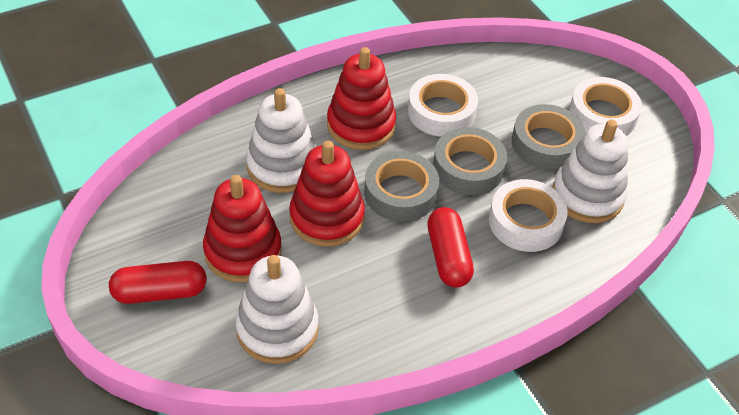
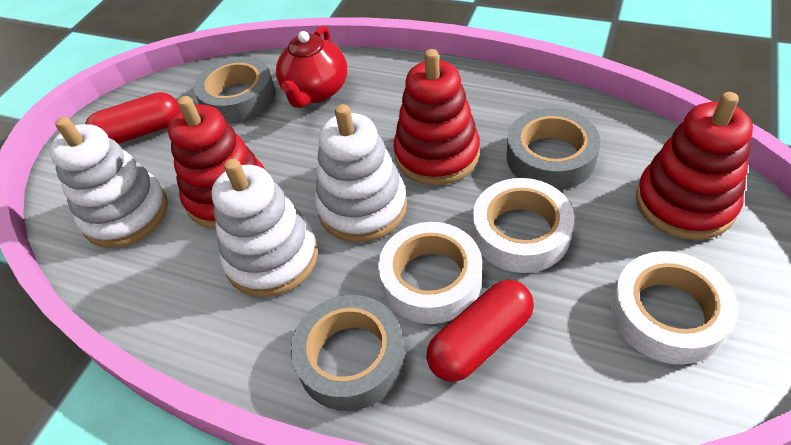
red teapot: none = 0 -> [276,26,347,108] = 1

